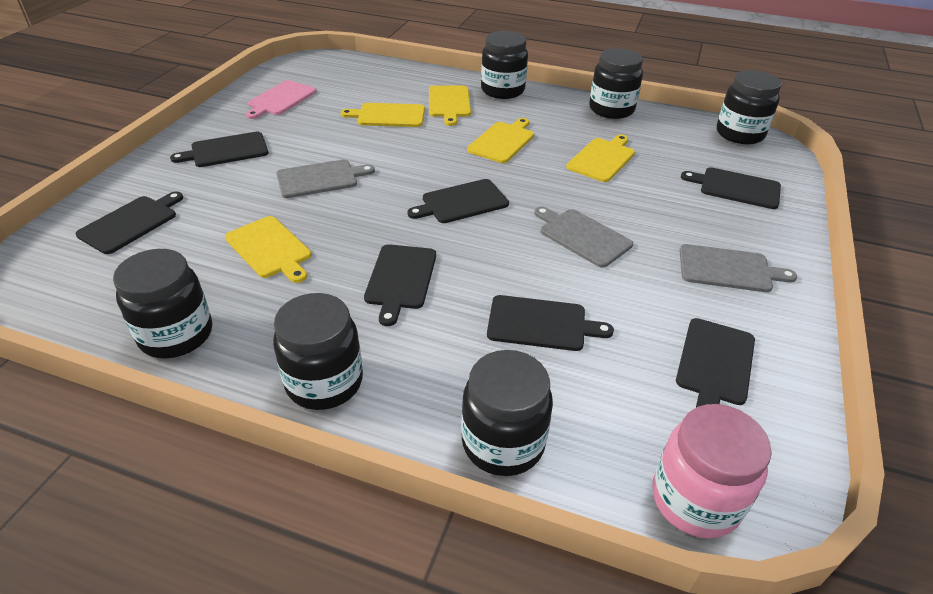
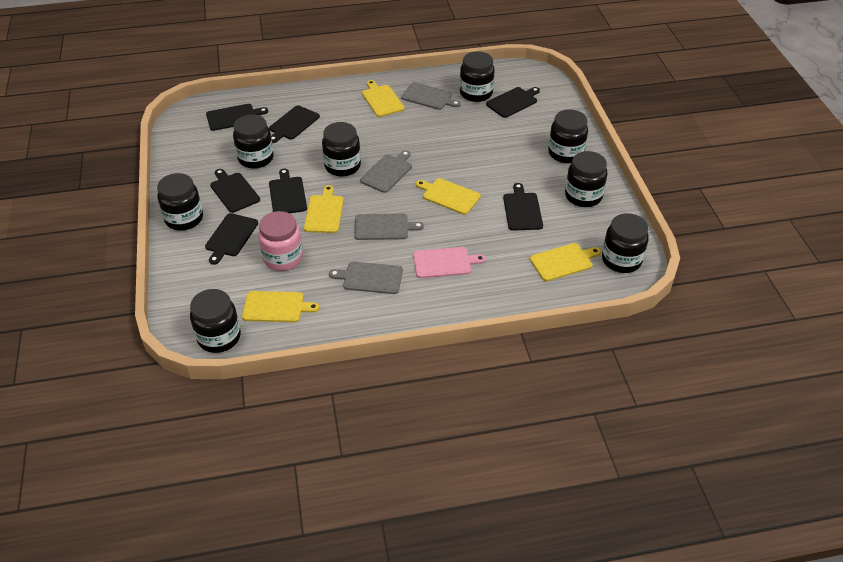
black jar: [113,249,212,358] [273,293,363,410] [461,350,553,476] [481,31,528,99] [589,48,643,119] [717,70,782,144] = 6 -> [157,173,203,231] [190,289,241,353] [233,114,274,169] [322,122,361,177] [460,51,495,102] [548,110,588,163] [565,151,607,207] [602,213,649,273] = 8
grey cutting board: [276,159,375,198] [534,206,633,268] [680,244,797,292] = 3 -> [329,262,403,294] [355,214,424,240] [360,150,412,193] [401,82,461,110] = 4

